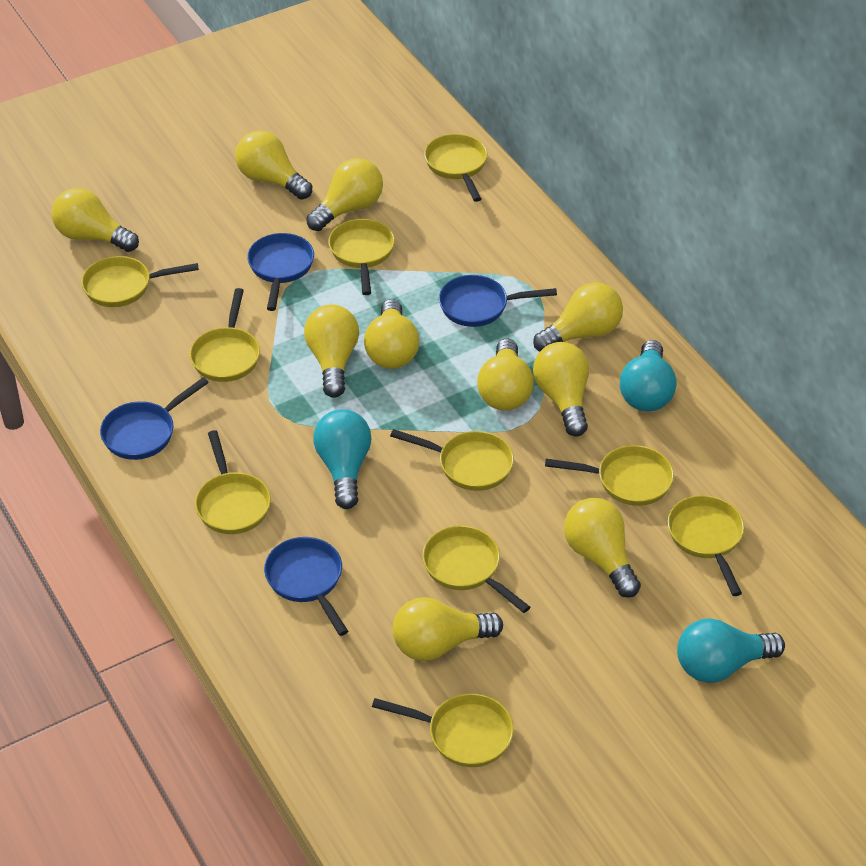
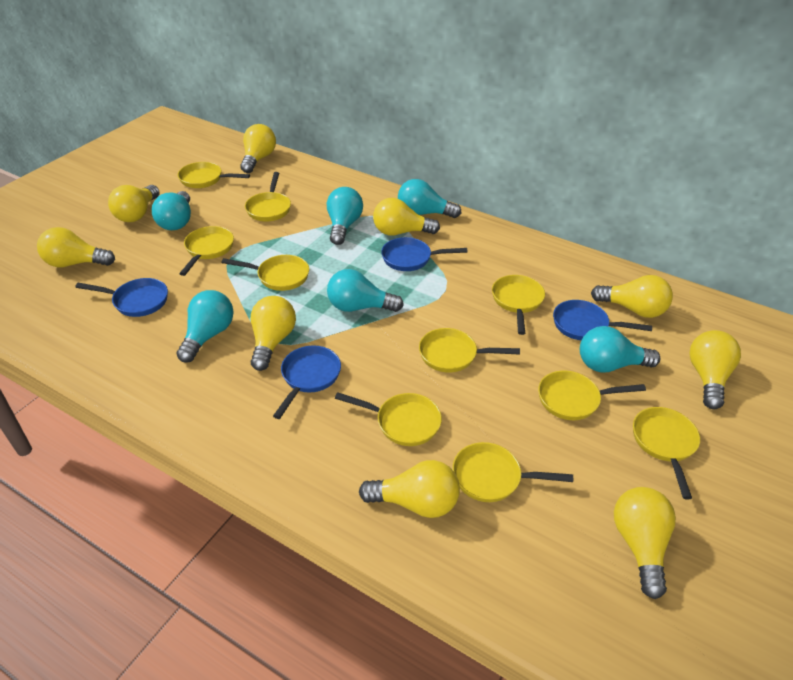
turquoise light bulb: [313,409,372,509] [620,340,676,412] [677,618,785,683] = 3 -> [152,191,191,230] [176,290,233,363] [327,187,363,245] [327,269,404,312] [398,179,461,218] [580,326,660,373] = 6
yellow light bulb: [52,188,139,252] [235,131,312,200] [304,304,359,398] [306,158,383,231] [364,299,419,369] [393,597,503,661] [477,338,534,411] [533,282,623,351] [533,342,589,437] [564,498,641,598] = 10 -> [37,227,115,267] [108,185,160,222] [240,124,276,173] [251,296,296,371] [359,460,460,518] [373,198,440,236] [591,275,673,318] [614,487,676,599] [689,330,741,409] = 9

